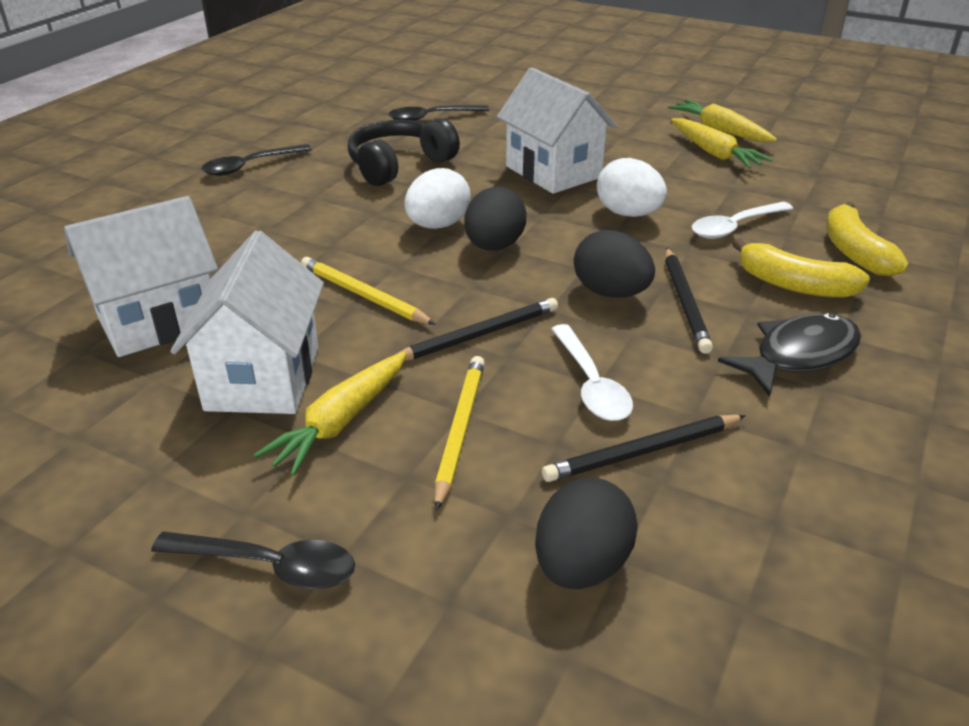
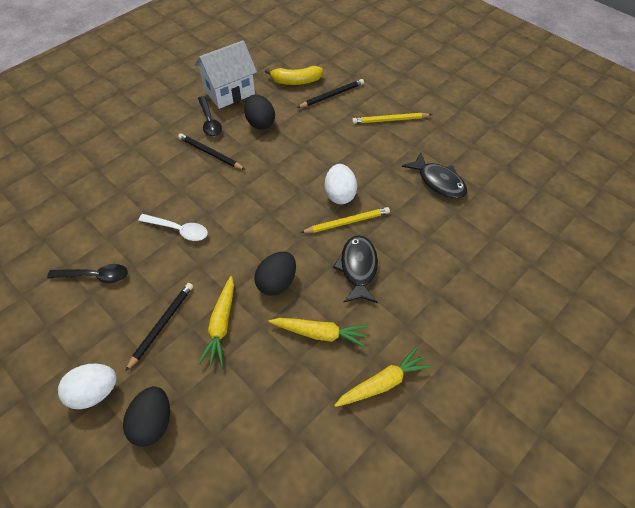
black fish: [718,313,861,397] = 1 -> [333,235,378,303] [402,152,467,199] = 2
black headphones: [348,118,460,186] = 1 -> none = 0
black spoon: [151,532,355,590] [201,144,312,176] [388,105,490,121] = 3 -> [47,264,128,283] [198,96,222,137] = 2
white house: [64,196,218,357] [171,231,324,414] [497,67,617,194] = 3 -> [194,40,257,109] = 1
white spoon: [551,324,633,421] [692,202,793,239] = 2 -> [138,214,208,241] = 1
yellow banana: [732,238,870,298] [826,202,908,276] = 2 -> [265,66,323,85] = 1

